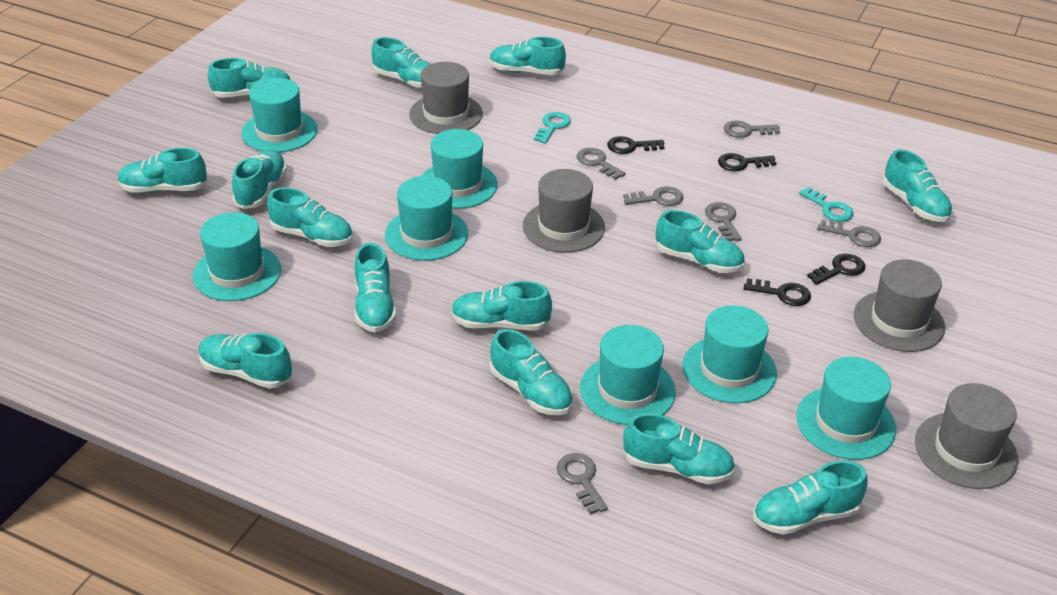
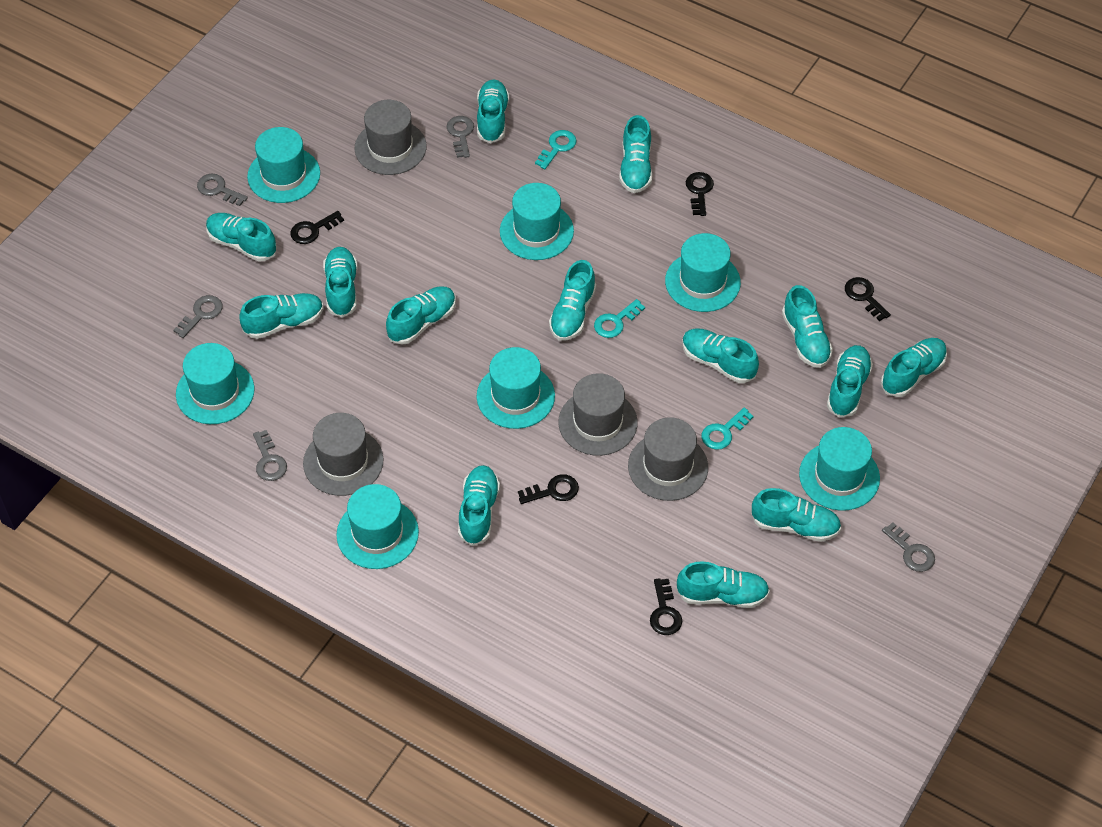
black key: [607,136,665,154] [718,153,776,172] [744,278,811,306] [807,254,865,285] = 4 -> [290,211,344,244] [518,474,579,504] [650,578,682,635] [686,172,714,216] [845,277,891,321] = 5
grey key: [556,453,608,514] [577,148,626,180] [623,186,684,206] [705,202,742,241] [724,121,780,138] [817,220,881,247] = 6 -> [173,295,223,338] [197,174,248,206] [253,430,287,481] [447,116,474,158] [882,522,935,572] = 5
turquoise key: [534,112,571,144] [799,187,854,222] = 2 -> [535,130,577,169] [594,299,645,338] [701,408,753,450] = 3

